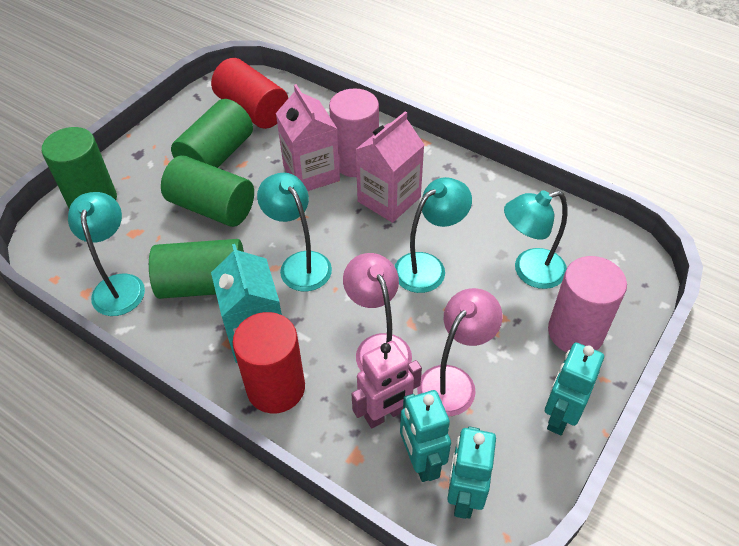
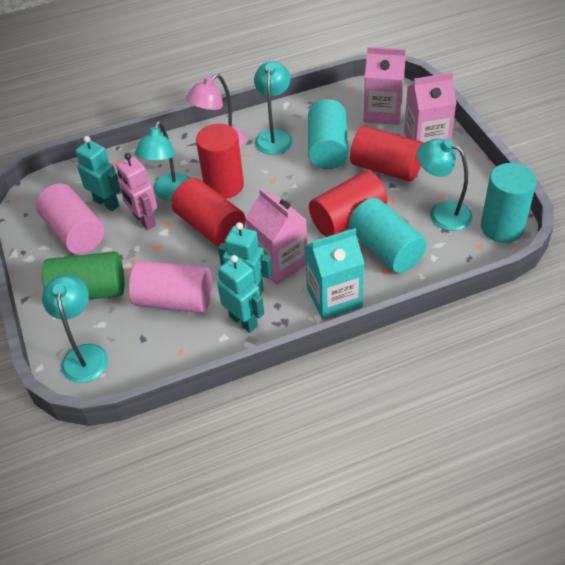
green cylinder: [42,127,117,208] [149,239,244,299] [161,155,254,227] [171,99,253,168] = 4 -> [42,252,124,300] = 1
pink carton: [276,84,340,191] [355,112,424,223] = 2 -> [245,188,307,285] [364,47,406,125] [404,72,457,143] = 3
pink lamp: [343,253,412,371] [417,288,503,416] = 2 -> [186,74,246,148] = 1
red cylinder: [211,58,288,129] [233,312,305,414] = 2 -> [171,178,246,247] [196,124,244,199] [309,171,387,237] [350,126,423,182] = 4
turquoise cylinder: none = 0 -> [308,99,348,169] [349,198,427,273] [481,163,537,243] = 3

